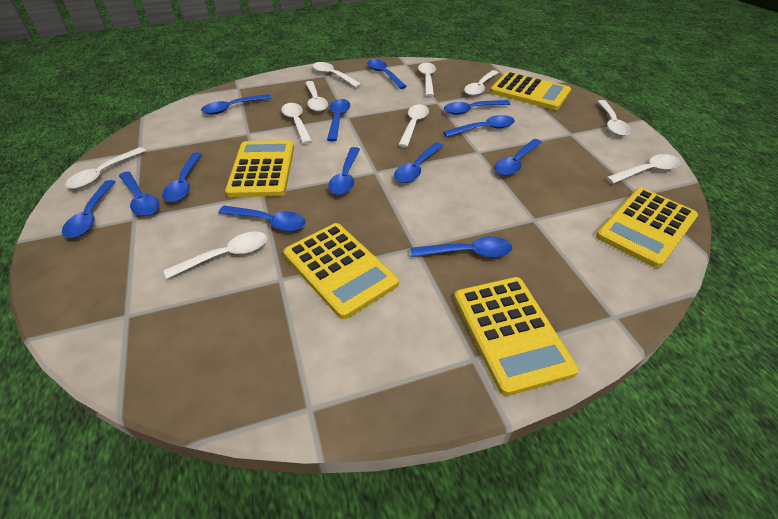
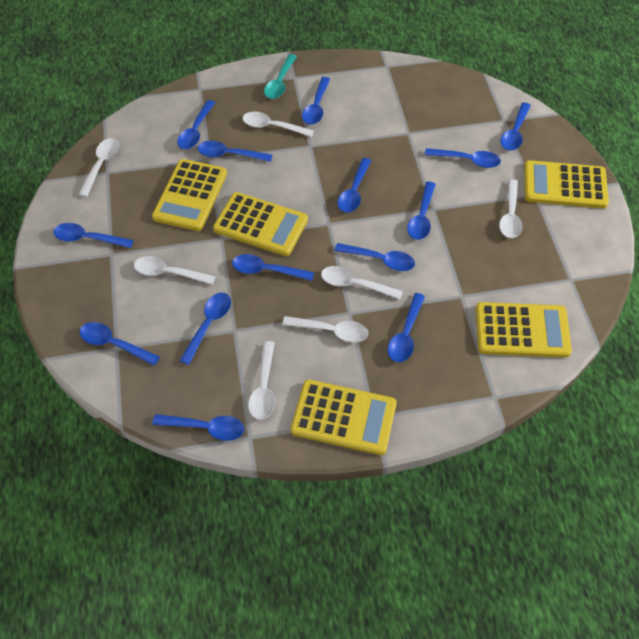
blue spoon: [62,180,116,238] [119,171,159,216] [162,153,202,202] [201,94,272,114] [218,206,306,231] [327,99,350,142] [328,147,360,195] [367,59,407,89] [394,142,443,183] [410,236,512,258] [443,115,515,137] [444,100,510,115] [495,139,542,176] = 13 -> [53,223,134,248] [80,322,160,366] [152,414,244,441] [177,100,215,149] [179,293,231,365] [198,141,272,162] [232,254,314,281] [302,77,330,125] [334,243,415,271] [338,158,372,213] [388,293,425,362] [407,182,436,240] [425,148,501,168] [500,102,531,151] = 14
turquoise spoon: none = 0 -> [264,54,297,99] = 1
white spoon: [65,147,146,189] [164,231,267,279] [281,103,312,144] [305,81,328,112] [312,62,362,88] [398,105,429,147] [418,62,436,97] [464,70,499,96] [597,100,631,136] [606,154,681,184] = 10 -> [78,138,119,197] [134,256,216,285] [242,112,314,137] [248,341,275,420] [282,316,368,343] [321,266,403,300] [499,179,522,238] = 7

